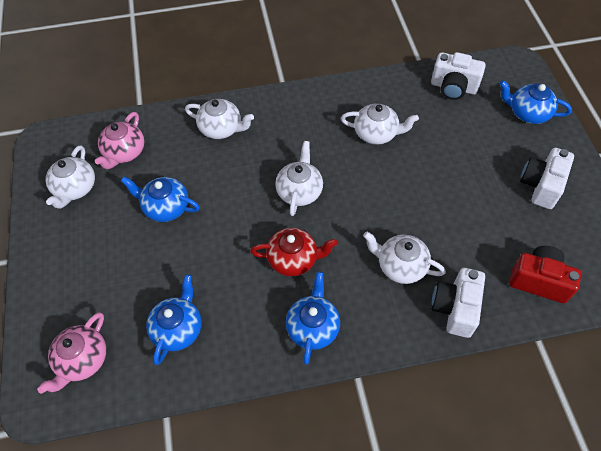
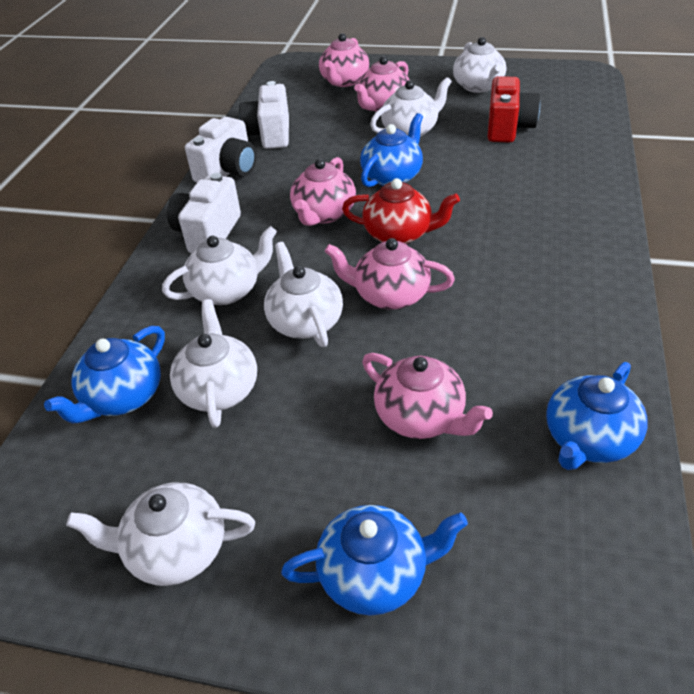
pink teapot: [37,312,106,394] [95,112,144,169] = 2 -> [290,157,356,226] [319,33,369,87] [325,238,455,310] [354,56,410,112] [362,353,493,439] = 5
white teapot: [46,145,95,209] [185,99,254,139] [275,141,323,216] [341,104,419,145] [363,232,446,284] = 5 -> [66,483,255,586] [162,226,277,305] [170,299,257,428] [264,242,343,347] [370,77,452,137] [453,37,506,93] = 6

